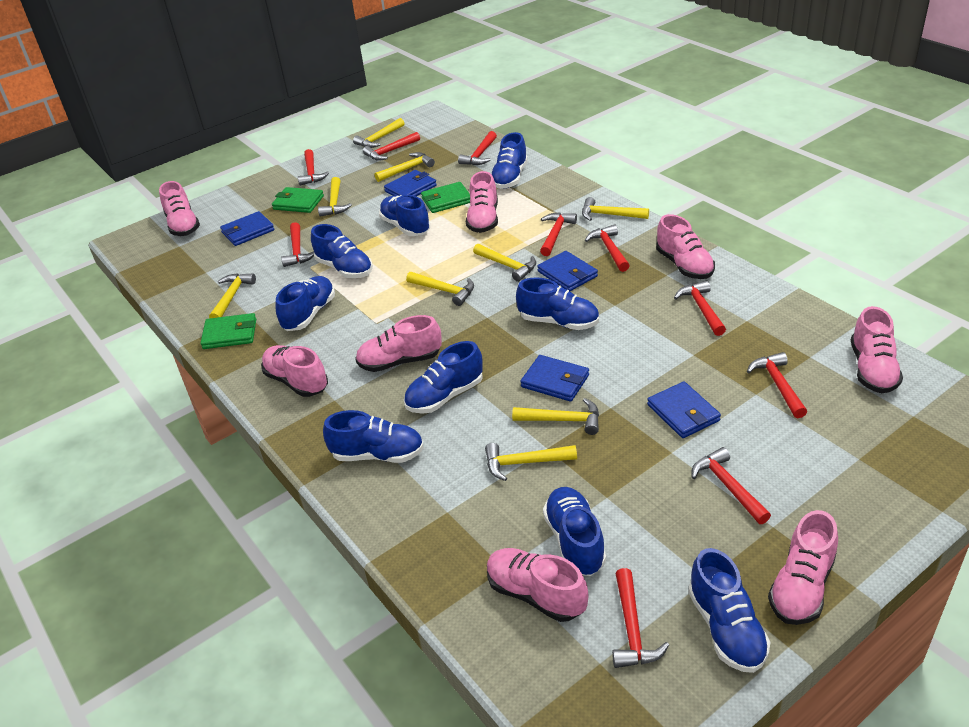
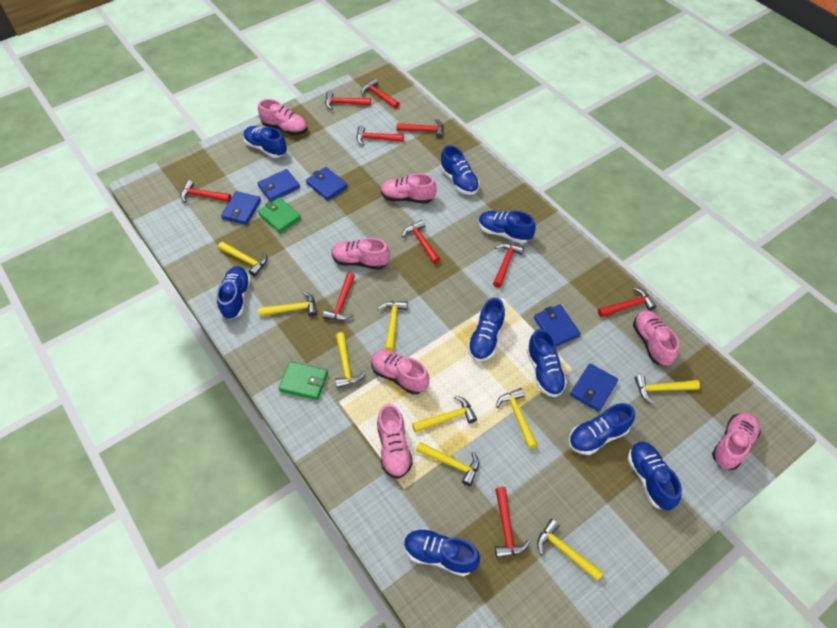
green wallet: [200,313,256,349] [272,187,324,213] [421,182,470,213] = 3 -> [258,197,301,233] [278,361,328,400] = 2
pink shoe: [159,181,200,236] [261,345,328,397] [355,315,442,372] [466,171,498,233] [487,548,588,622] [656,214,715,279] [768,510,838,625] [851,306,903,393] = 8 -> [258,99,307,135] [332,238,390,270] [371,350,429,394] [377,404,413,479] [381,173,437,204] [633,310,679,366] [712,412,761,470] = 7

